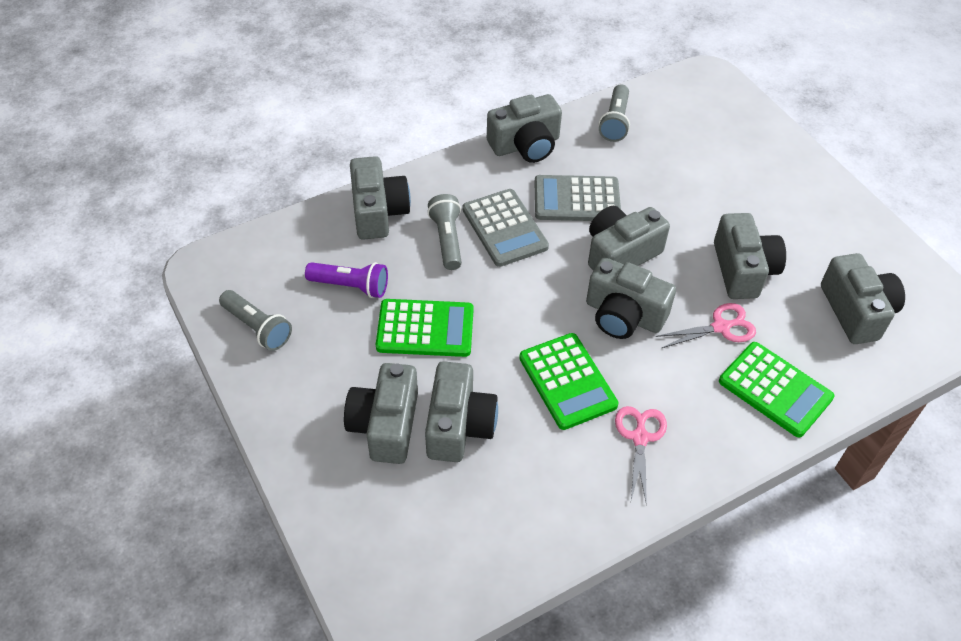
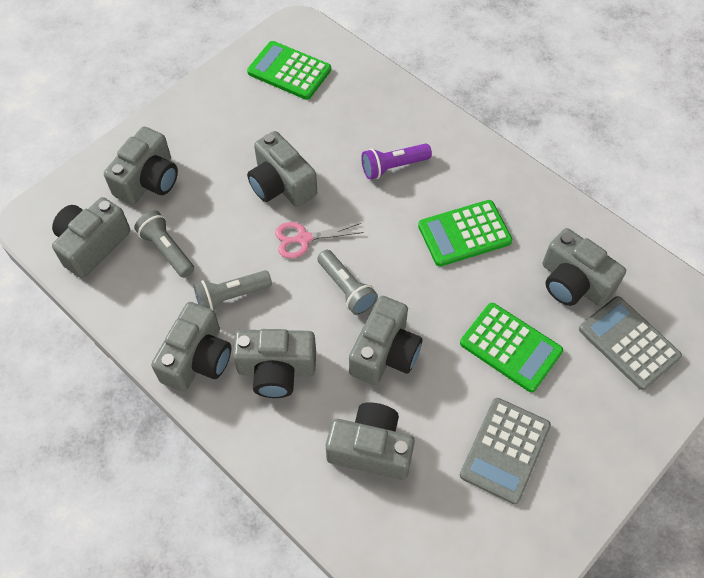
pink scissors: [615,406,667,505] [656,303,756,348] = 2 -> [275,222,364,258] = 1

